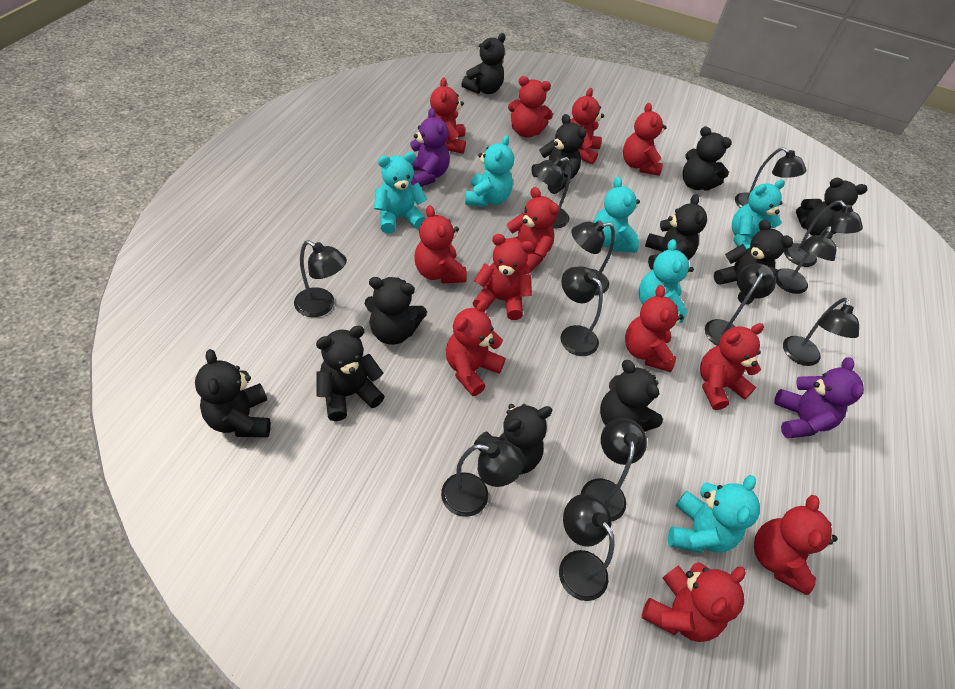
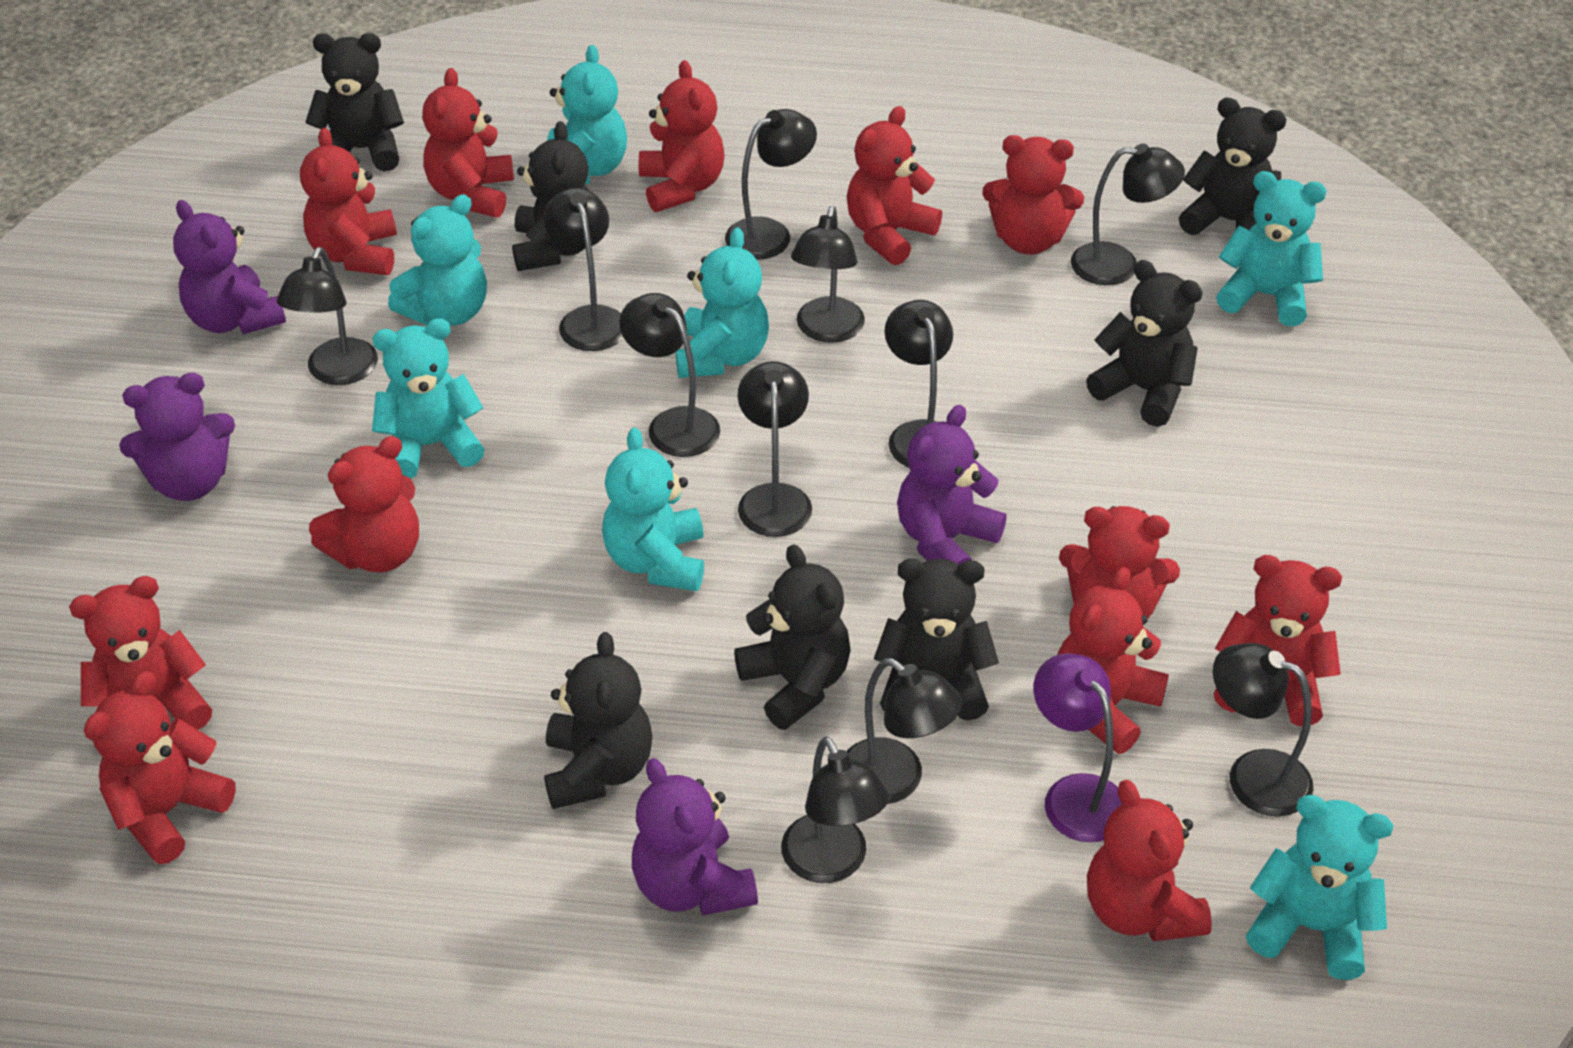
black lamp: [294,240,347,317] [441,440,525,517] [533,157,571,228] [559,494,615,601] [560,266,603,356] [572,220,615,295] [581,418,647,521] [705,263,776,346] [735,147,806,208] [775,226,836,294] [783,298,859,366] [784,200,863,267] = 12 -> [277,247,378,385] [543,187,623,351] [619,293,720,457] [725,109,817,260] [738,361,812,537] [781,736,889,883] [791,206,865,343] [847,658,963,804] [885,300,953,468] [1071,144,1185,285] [1213,643,1313,817] = 11
black teddy bear: [195,349,271,437] [316,326,385,421] [365,277,427,345] [461,33,505,94] [474,404,552,475] [531,114,586,194] [600,360,663,432] [645,194,707,270] [683,126,732,191] [714,220,793,305] [796,178,867,236] = 11 -> [306,33,404,172] [512,121,589,271] [544,632,653,809] [734,544,851,730] [874,559,999,721] [1086,260,1203,427] [1179,97,1287,235] = 7
purple lamp: none = 0 -> [1033,653,1122,842] = 1
purple teddy bear: [410,108,450,187] [774,357,864,439] = 2 -> [119,373,235,501] [173,200,286,334] [632,758,758,916] [897,405,1007,565] = 4
turquoise teddy bear: [374,152,427,234] [465,135,514,207] [593,177,640,253] [639,239,694,323] [668,475,760,553] [732,180,785,249] = 6 -> [372,318,485,478] [388,194,487,326] [547,45,627,184] [602,428,704,591] [676,227,769,378] [1216,171,1327,326] [1246,795,1394,980] = 7

